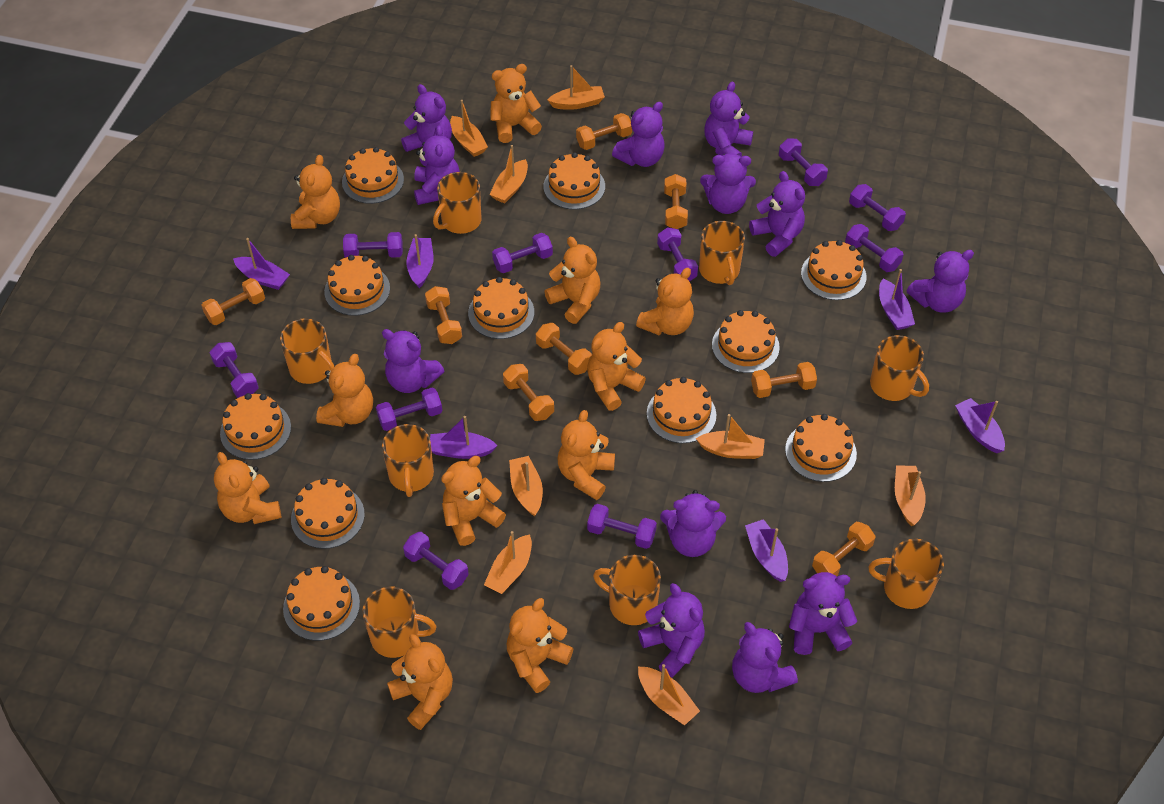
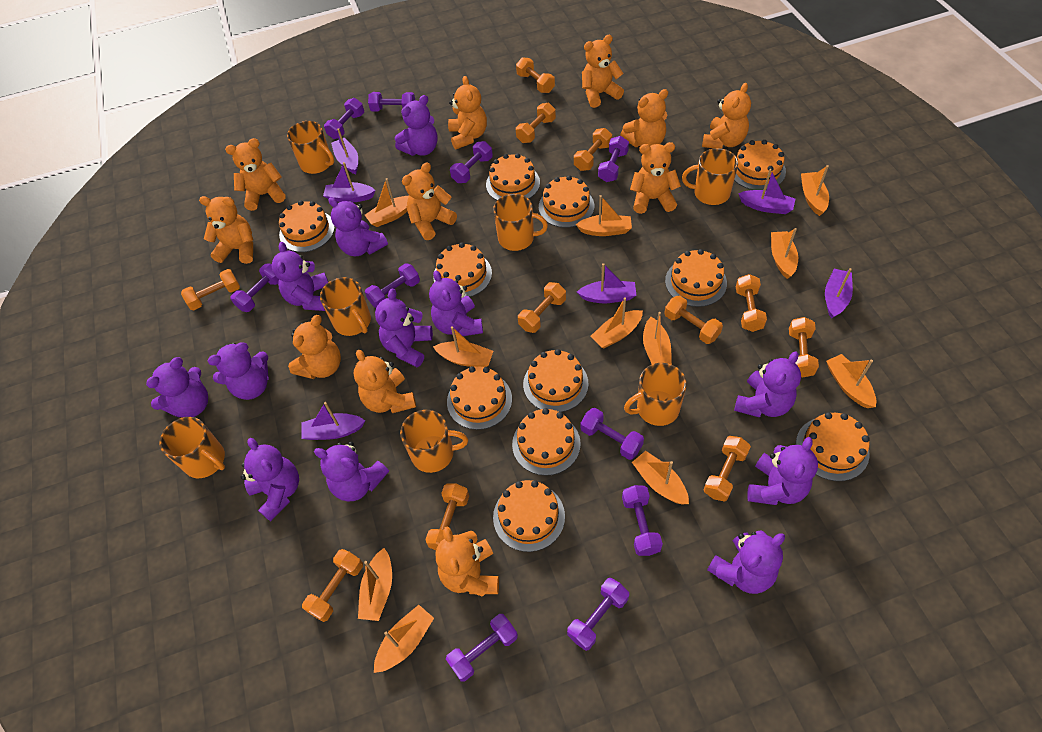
orange boat: [450,100,488,157] [484,531,532,594] [489,145,528,203] [509,456,543,516] [548,65,605,110] [638,664,700,725] [696,414,765,459] [895,466,926,526] = 8 -> [358,548,392,621] [365,178,409,227] [374,605,434,673] [433,326,493,367] [576,195,632,236] [591,297,643,349] [632,451,689,504] [643,312,672,365] [771,228,798,279] [801,165,829,216] [826,354,876,408] = 11
orange dumbbell: [201,278,265,325] [425,286,462,344] [503,364,554,421] [536,323,592,375] [576,113,632,150] [664,174,688,229] [751,362,817,398] [812,522,875,576] = 8 -> [181,269,240,310] [302,549,363,622] [425,483,469,550] [516,57,555,93] [516,103,556,143] [518,282,566,333] [574,128,612,171] [664,296,723,344] [703,436,751,502] [736,274,767,332] [789,317,819,378] = 11
orange mug: [280,318,334,384] [362,586,437,658] [382,424,434,497] [433,172,481,234] [593,555,661,625] [699,221,745,285] [869,539,944,609] [870,335,929,401] = 8 -> [160,417,225,478] [287,121,334,174] [320,277,371,336] [400,410,468,473] [493,194,548,251] [624,363,687,426] [682,148,738,205] = 7

